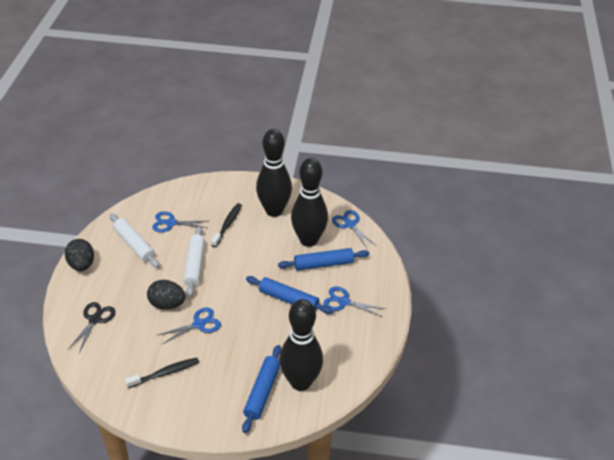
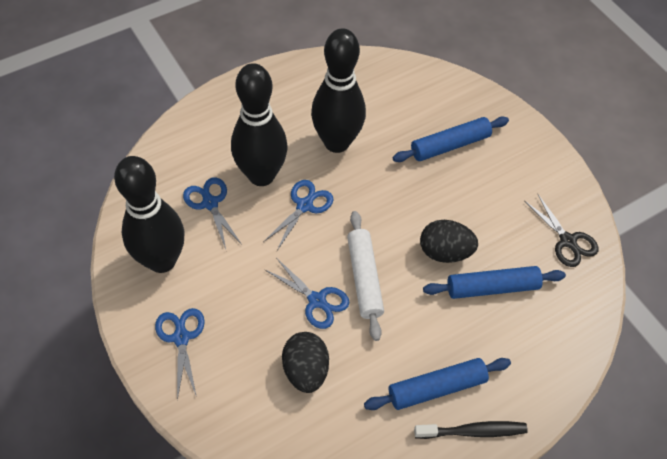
black toothbrush: [125,358,199,388] [211,203,242,247] = 2 -> [414,421,528,439] = 1
white rolling pin: [110,213,159,268] [184,226,205,297] = 2 -> [347,211,384,341] = 1

